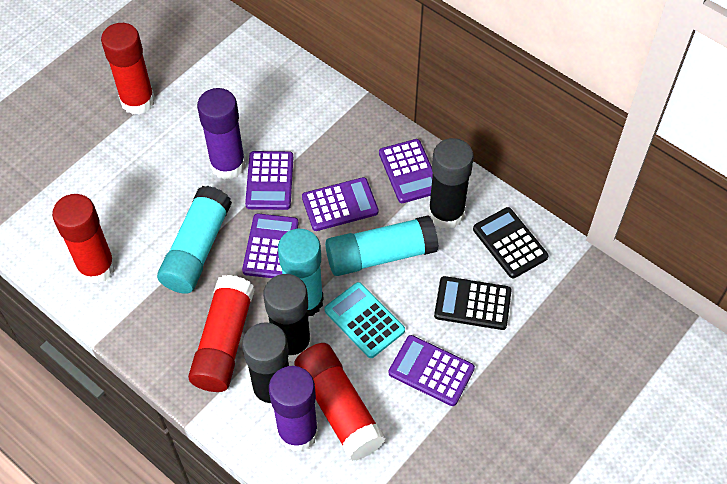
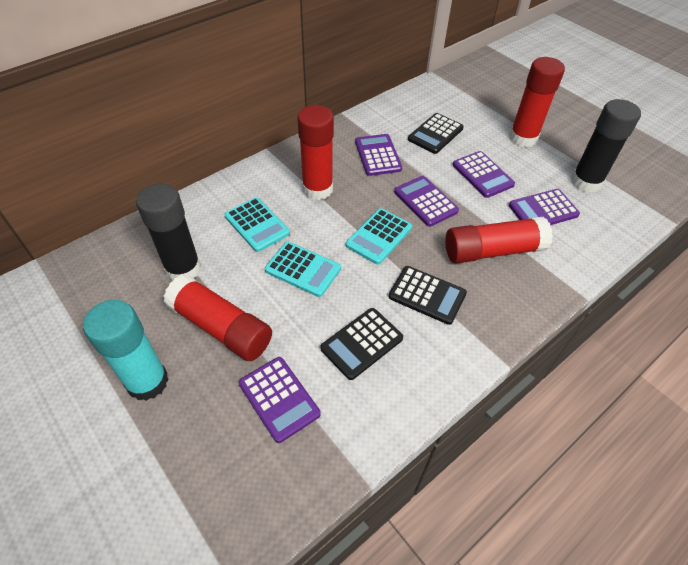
black calculator: [434,276,512,330] [473,207,548,278] = 2 -> [320,308,403,380] [388,266,467,325] [408,113,464,154] = 3
black glue stick: [242,323,289,410] [263,274,311,362] [428,138,474,229] = 3 -> [136,184,201,281] [571,99,641,193] = 2
purple glue stick: [197,88,246,180] [269,366,318,452] = 2 -> none = 0
turquoise calculator: [325,282,405,358] = 1 -> [224,197,290,252] [265,242,341,297] [346,208,412,265] = 3
turquoise glue stick: [157,186,232,294] [278,229,323,317] [325,215,439,276] = 3 -> [83,300,169,401] = 1

